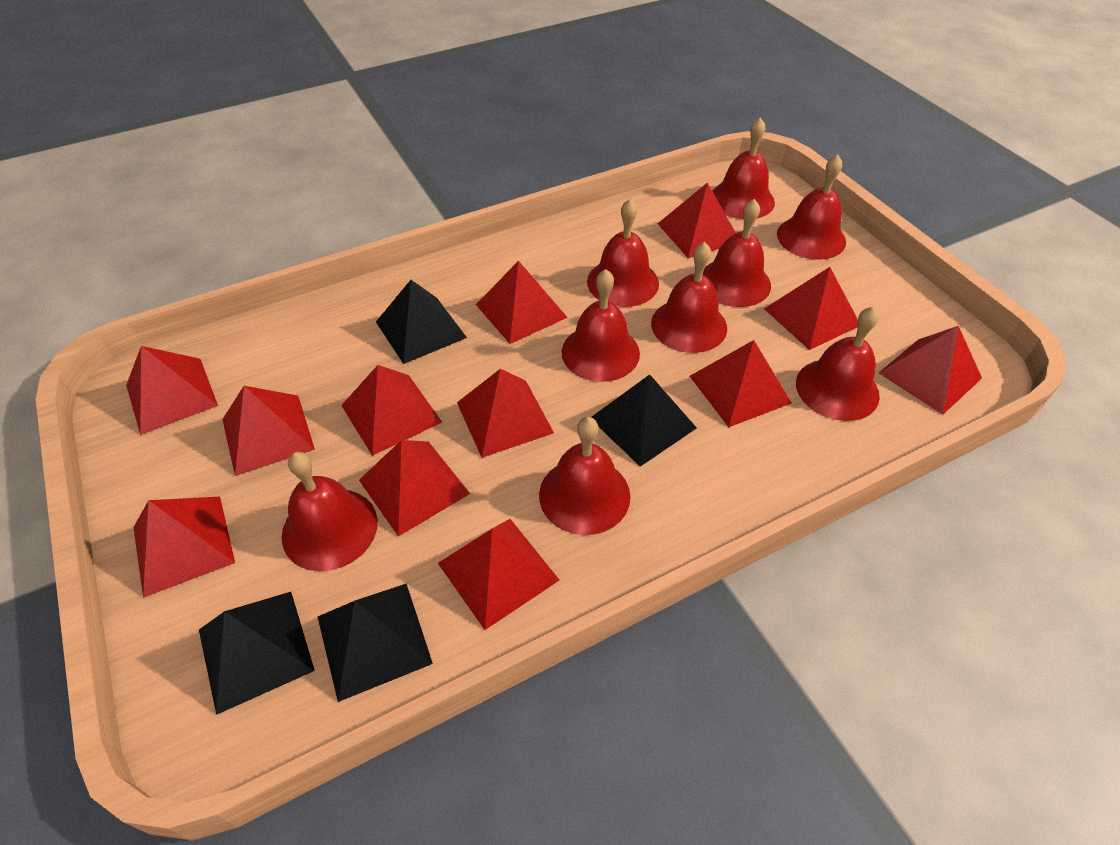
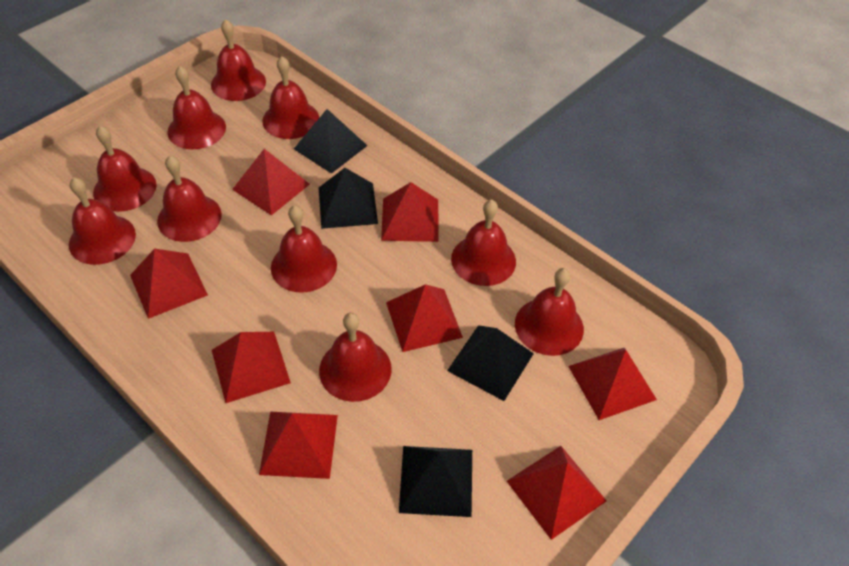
red bell: [282,452,378,571] [539,417,630,535] [562,269,640,382] [587,199,659,307] [651,242,727,353] [703,199,771,307] [712,117,775,219] [777,155,846,260] [796,306,880,421] = 9 -> [69,177,136,265] [93,125,157,212] [157,155,222,242] [167,66,226,149] [211,19,266,101] [262,56,319,139] [271,205,337,293] [319,313,392,402] [451,199,516,286] [515,268,584,356] = 10
red pyramid: [126,346,218,435] [133,497,235,598] [222,386,315,476] [341,365,442,456] [359,440,470,537] [438,519,559,630] [457,369,554,458] [476,261,568,344] [658,182,736,258] [690,340,792,427] [764,267,858,350] [879,326,982,415] = 12 -> [130,248,208,319] [212,332,291,403] [232,149,310,216] [259,412,338,479] [381,182,439,242] [386,284,463,352] [507,446,607,540] [568,348,657,420] = 8

